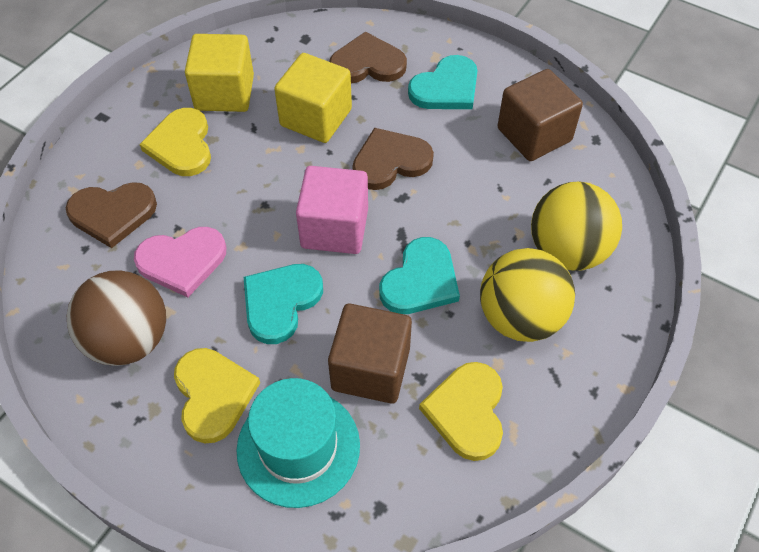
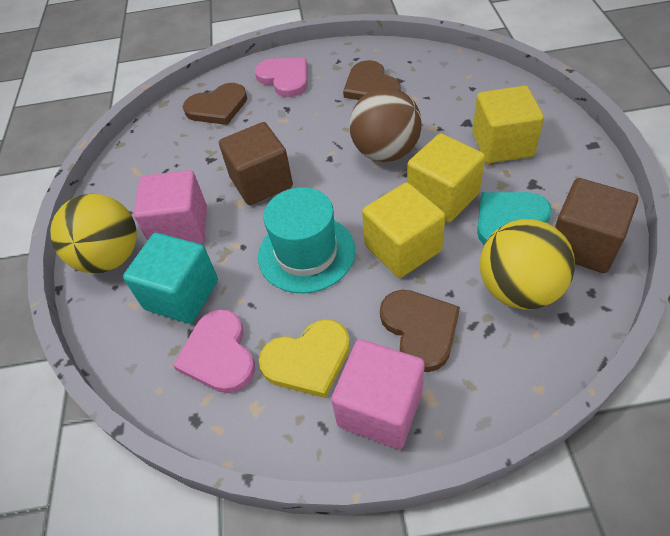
pink cube: [296,166,368,254] = 1 -> [134,170,207,244] [331,339,425,449] = 2
pink heart: [134,227,227,297] = 1 -> [173,309,255,393] [255,58,308,97] = 2
turquoise cube: none = 0 -> [123,233,218,324] = 1
turquoise heart: [244,264,323,344] [379,237,460,314] [408,55,478,109] = 3 -> [477,192,552,245] = 1
yellow cube: [185,34,254,112] [274,53,352,143] = 2 -> [362,182,445,278] [407,133,485,222] [472,85,544,163] = 3
yellow heart: [139,108,211,176] [174,348,260,443] [419,362,503,461] = 3 -> [259,319,350,398] = 1

